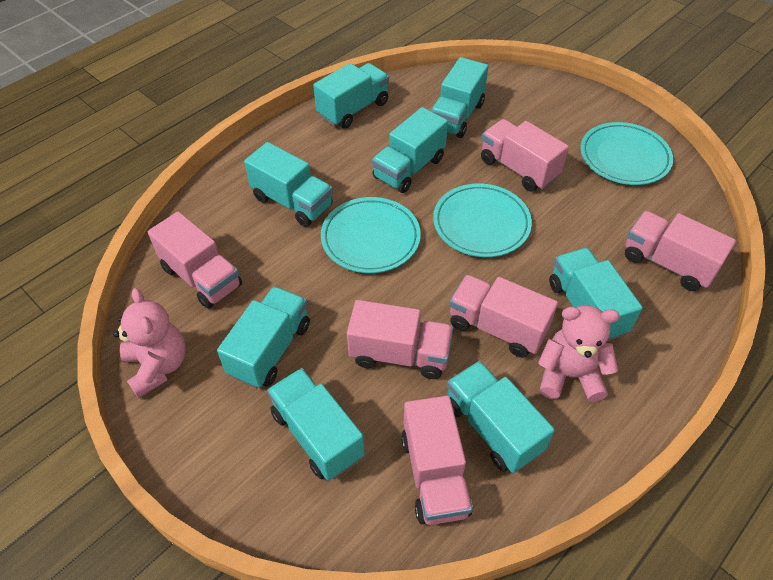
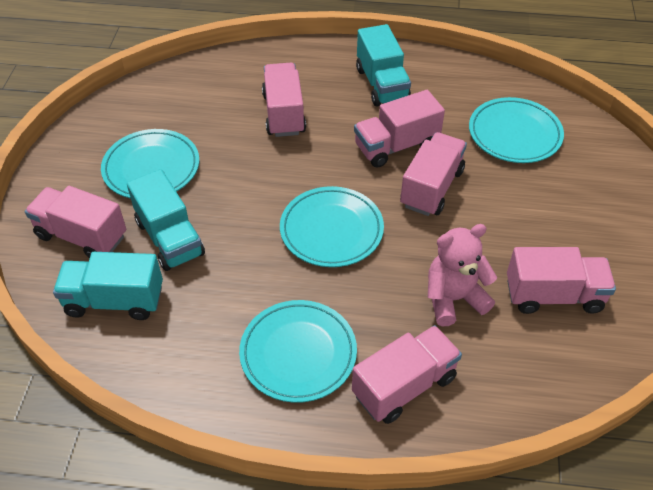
pink teddy bear: [113,288,186,398] [538,305,620,402] = 2 -> [428,224,497,326] = 1
turquoise plate: [321,197,421,273] [433,183,532,257] [581,122,673,185] = 3 -> [101,129,199,199] [239,300,357,403] [280,186,384,267] [469,97,564,163] = 4
turquoise truck: [217,286,310,388] [244,142,333,227] [267,368,364,481] [313,63,389,129] [372,107,448,193] [431,57,489,138] [447,361,555,473] [549,248,643,341] = 8 -> [53,252,163,320] [127,169,205,271] [356,24,411,106] = 3

